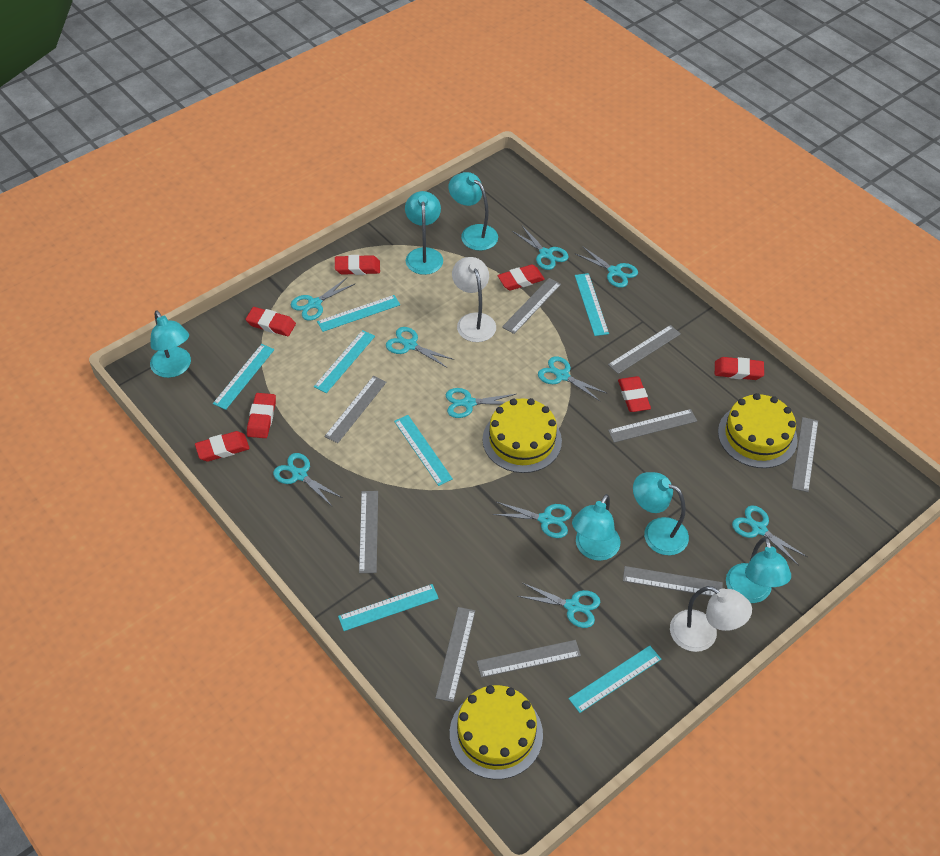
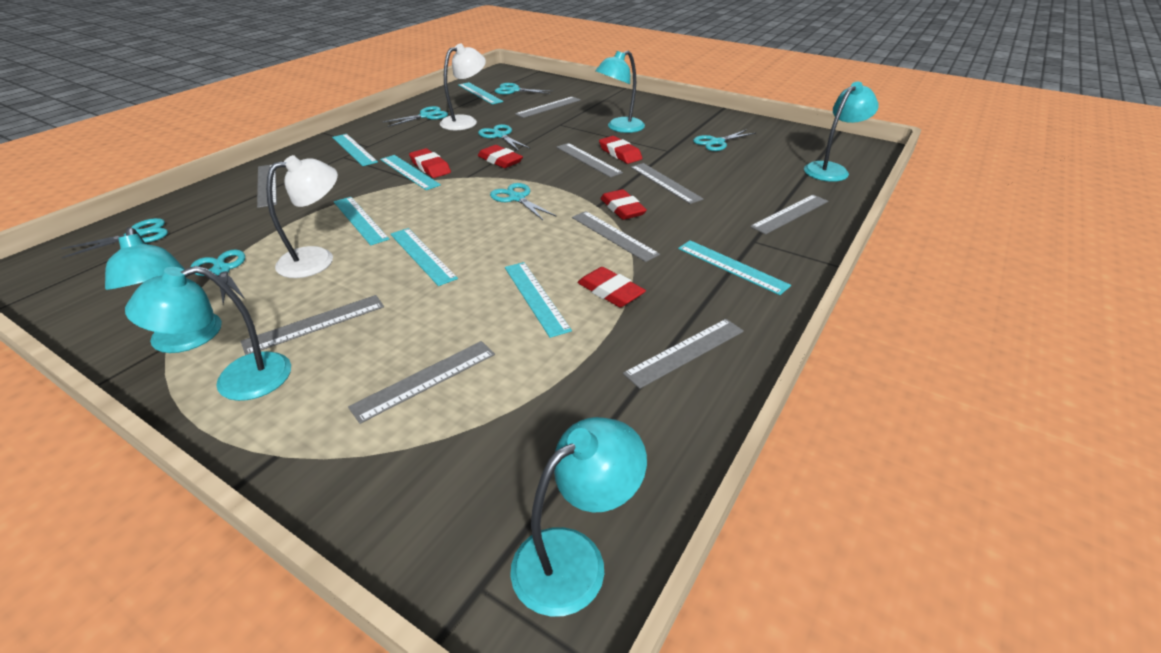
red eraser: [195,431,250,462] [245,307,296,336] [247,393,276,438] [335,255,380,275] [497,264,545,291] [618,376,651,412] [715,357,764,380] = 7 -> [409,148,451,178] [478,145,523,168] [578,267,646,307] [599,136,642,164] [600,189,647,220] = 5
turquoise lamp: [150,311,191,378] [405,191,443,275] [449,172,498,251] [572,494,620,561] [633,472,689,555] [726,537,791,603] = 6 -> [105,227,222,353] [125,266,291,401] [510,417,647,617] [595,51,645,133] [804,82,879,182] = 5
turquoise scissors: [273,453,343,507] [291,278,355,321] [386,327,455,368] [446,388,516,418] [493,502,572,538] [512,226,568,270] [517,583,600,628] [538,356,608,402] [576,246,638,288] [732,505,807,566] = 10 -> [61,218,168,258] [191,250,245,305] [383,106,448,127] [478,124,530,151] [490,183,557,220] [495,83,553,94] [693,129,756,151] = 7
yellow cake: [450,685,543,779] [482,398,562,473] [718,393,798,468] = 3 -> none = 0

